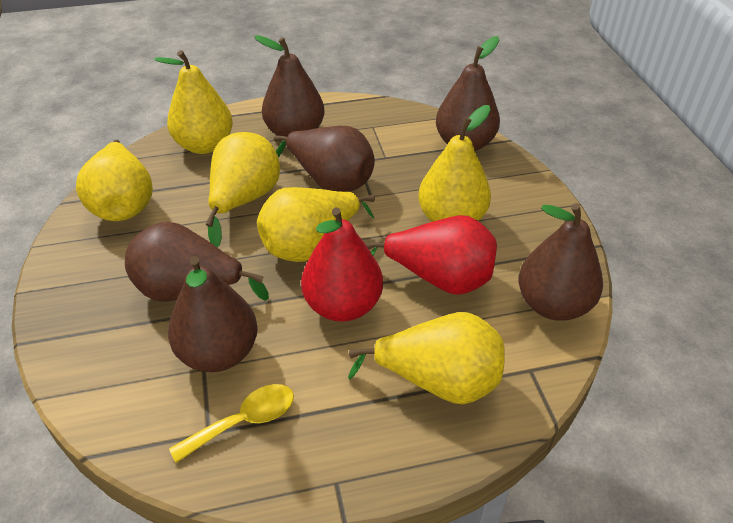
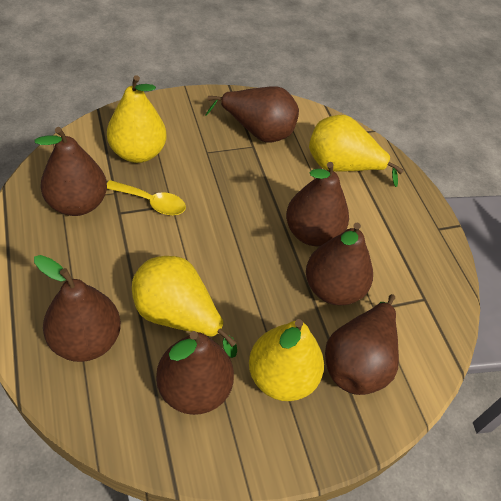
brown pear: [125,221,269,302] [168,256,258,372] [254,35,324,137] [274,126,375,192] [436,36,500,151] [518,203,603,321] = 6 -> [34,255,121,362] [35,127,107,216] [156,331,234,415] [205,86,299,143] [286,162,349,246] [306,222,373,305] [325,294,399,395] = 7
red pear: [301,208,383,322] [365,215,497,295] = 2 -> none = 0
yellow pear: [76,139,153,221] [154,50,233,154] [205,132,280,247] [257,187,375,262] [348,312,505,404] [418,105,491,222] = 6 -> [107,75,167,163] [132,256,237,358] [249,319,324,401] [309,115,404,187] = 4

